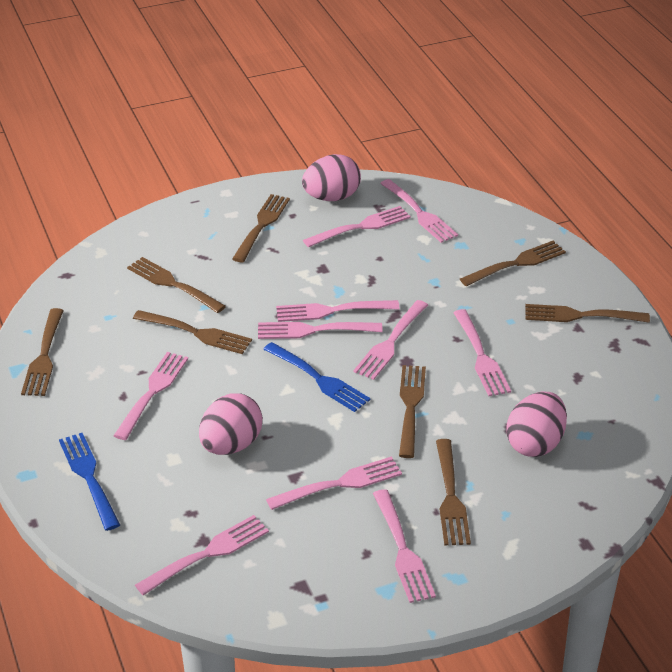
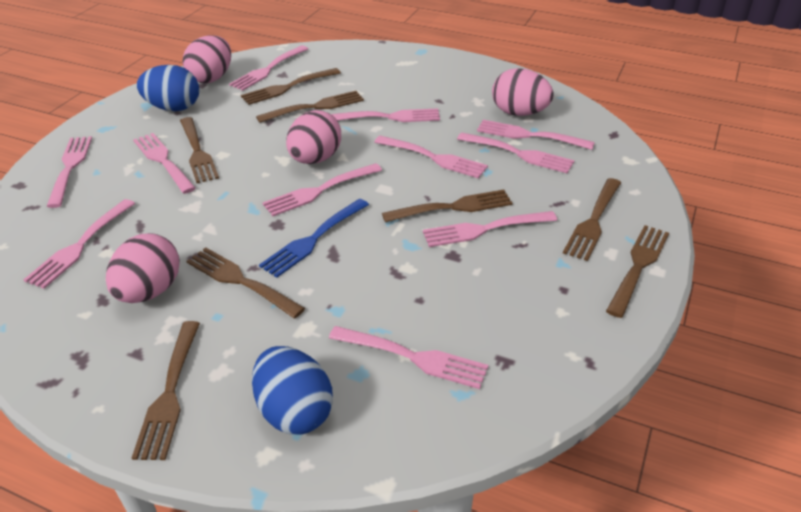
blue egg: none = 0 -> [137,65,199,111] [252,346,333,435] = 2
blue fork: [59,433,120,531] [263,342,370,412] = 2 -> [259,199,369,278] = 1
pink egg: [199,393,263,455] [302,154,361,201] [506,391,567,457] = 3 -> [106,233,180,303] [183,35,231,83] [286,110,341,164] [492,68,554,116] = 4
pink fork: [113,352,188,440] [135,515,269,595] [258,322,382,339] [266,457,402,510] [276,300,399,322] [303,206,411,247] [353,300,428,380] [373,489,436,603] [380,179,458,243] [453,309,511,396] = 10 -> [23,199,135,289] [46,136,92,208] [133,133,196,194] [229,46,308,91] [263,163,382,216] [329,326,488,389] [331,108,440,122] [374,136,488,178] [423,211,557,247] [457,132,575,173] [477,120,595,150] = 11

